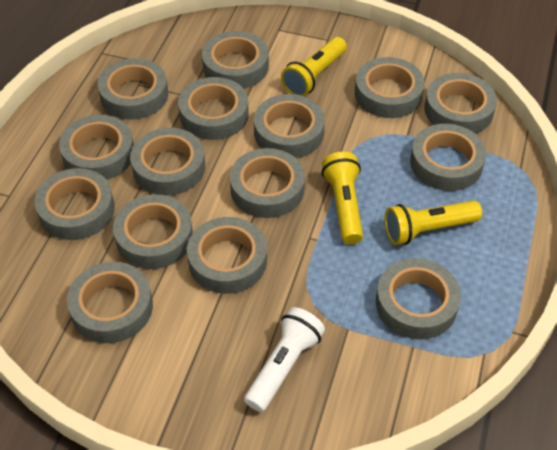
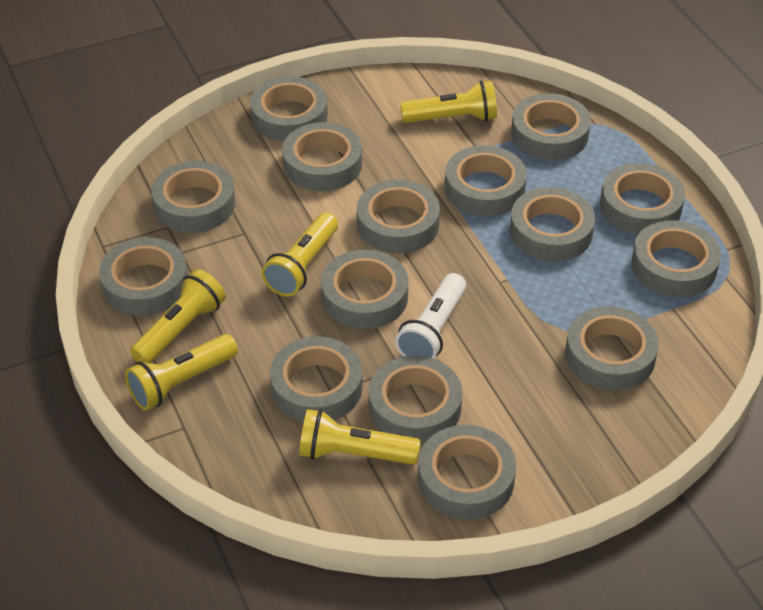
yellow flashlight: [281,37,347,96] [322,152,363,244] [385,200,482,245] = 3 -> [125,334,238,410] [130,269,226,363] [262,212,338,297] [299,409,421,465] [400,81,497,123] = 5

